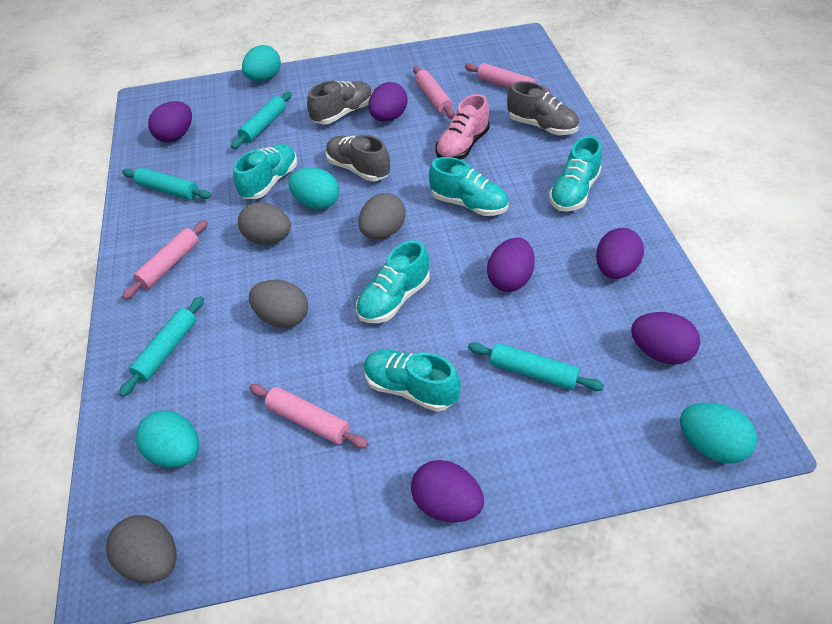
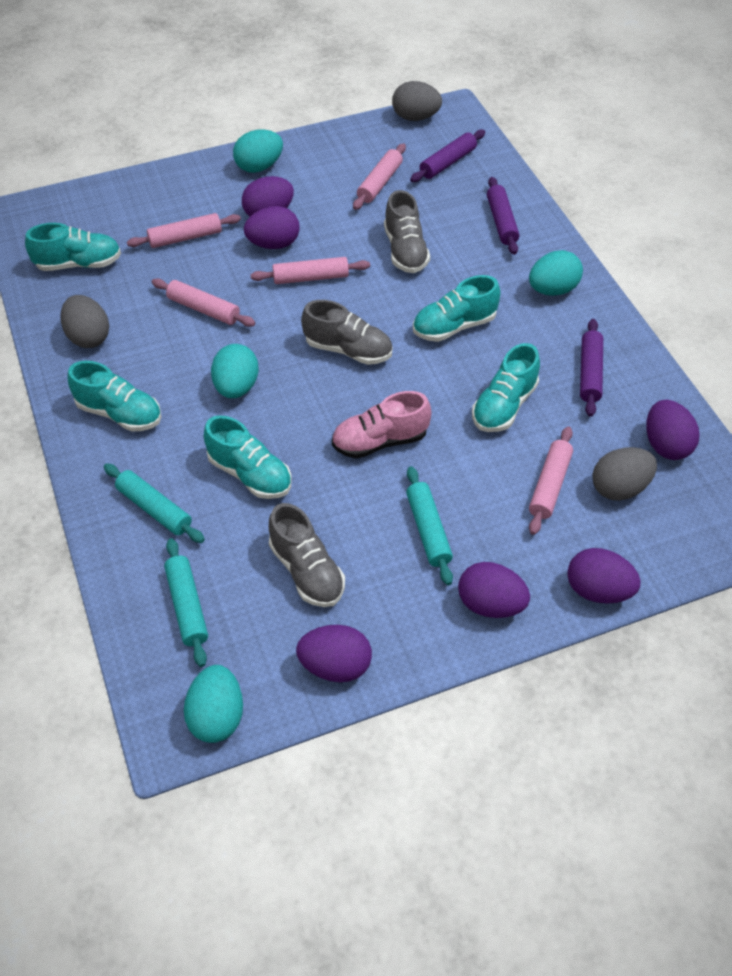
grey egg: [106,515,177,583] [238,202,291,244] [249,280,308,328] [358,193,406,239] = 4 -> [61,295,109,348] [392,81,442,121] [592,447,657,501] = 3
pink rolling pin: [122,220,208,299] [249,384,369,448] [413,66,455,119] [465,63,550,93] = 4 -> [127,213,241,248] [152,278,255,327] [250,257,370,284] [353,143,406,210] [529,426,573,535] = 5
purple rolling pin: none = 0 -> [410,130,485,182] [487,177,519,255] [580,319,603,417] = 3
turquoise rolling pin: [119,296,204,397] [122,168,211,200] [231,91,292,149] [468,342,604,391] = 4 -> [104,463,205,543] [164,538,208,667] [406,466,453,585] = 3

